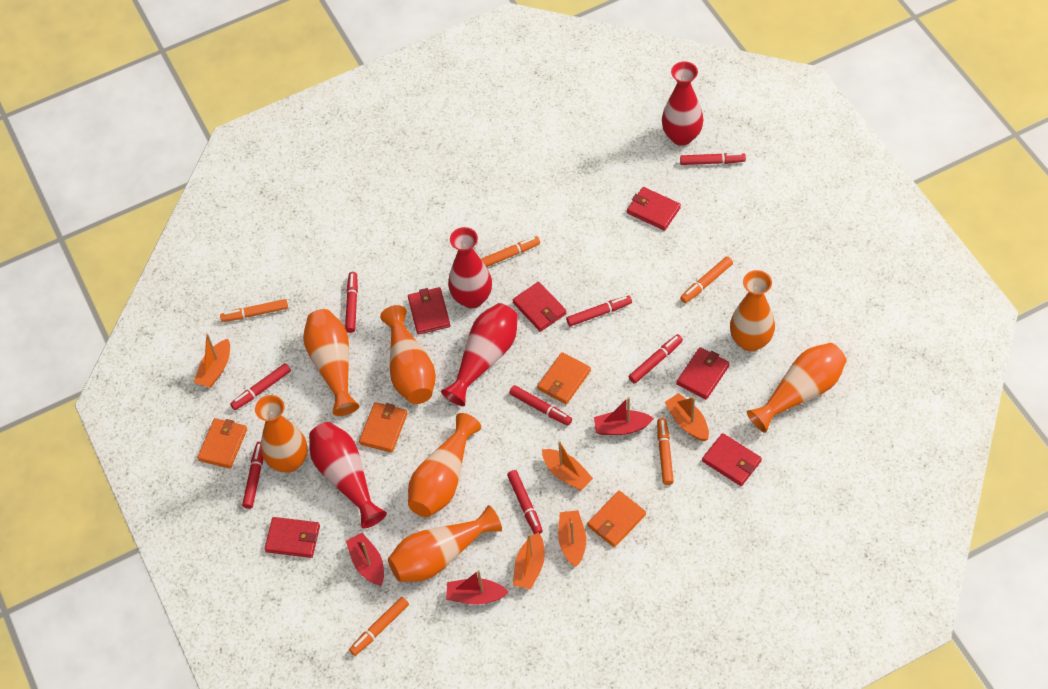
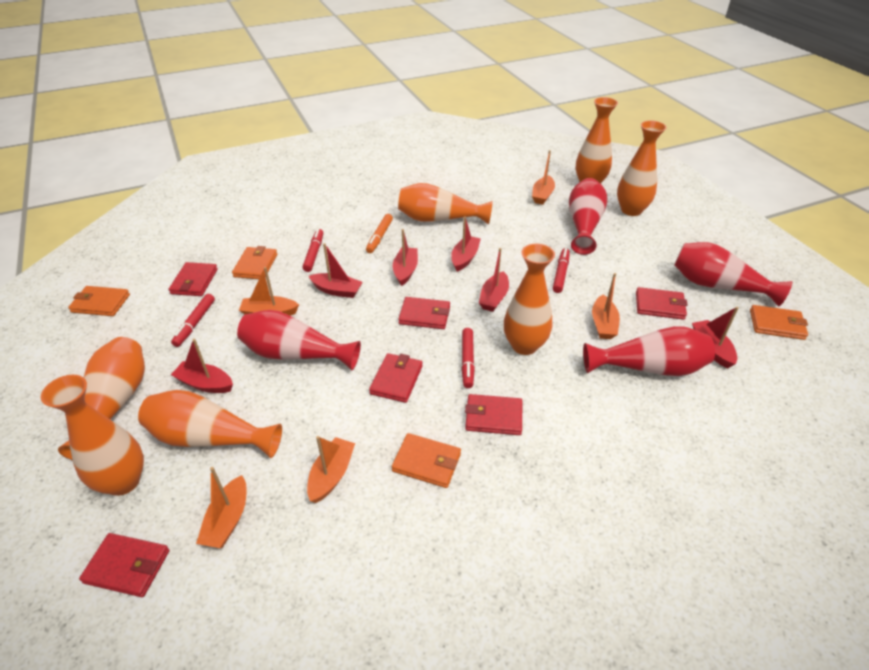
orange marker: [220,299,288,322] [349,597,409,656] [481,236,540,267] [657,418,674,485] [680,256,733,303] = 5 -> [366,214,393,253] = 1
red boat: [346,533,384,586] [446,570,509,605] [594,397,654,435] = 3 -> [171,339,233,393] [309,243,363,298] [393,229,418,286] [452,216,481,272] [479,248,509,312] [692,307,739,369] = 6
red marker: [230,363,291,410] [242,442,263,509] [345,272,358,333] [507,470,543,534] [509,385,572,426] [566,295,632,326] [629,334,683,384] [680,153,746,165] = 8 -> [171,294,215,347] [302,229,323,272] [462,328,475,388] [553,248,570,293] = 4

